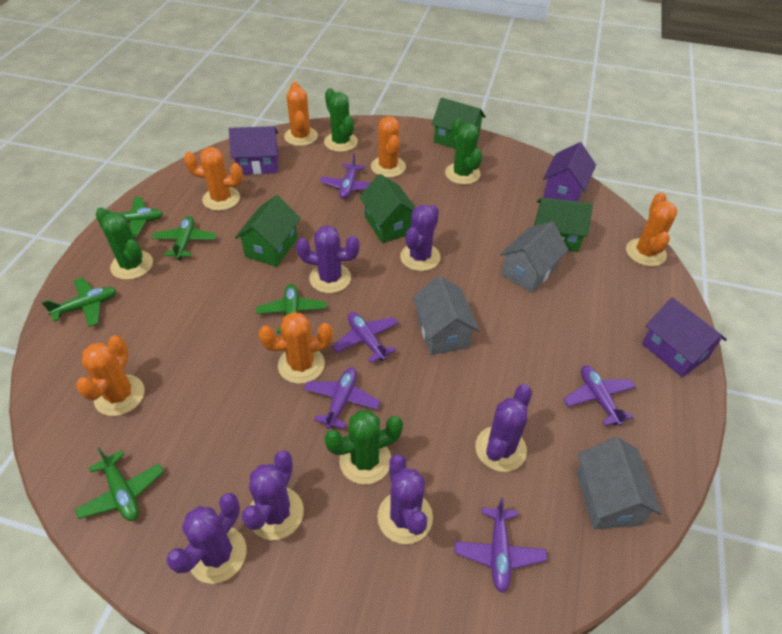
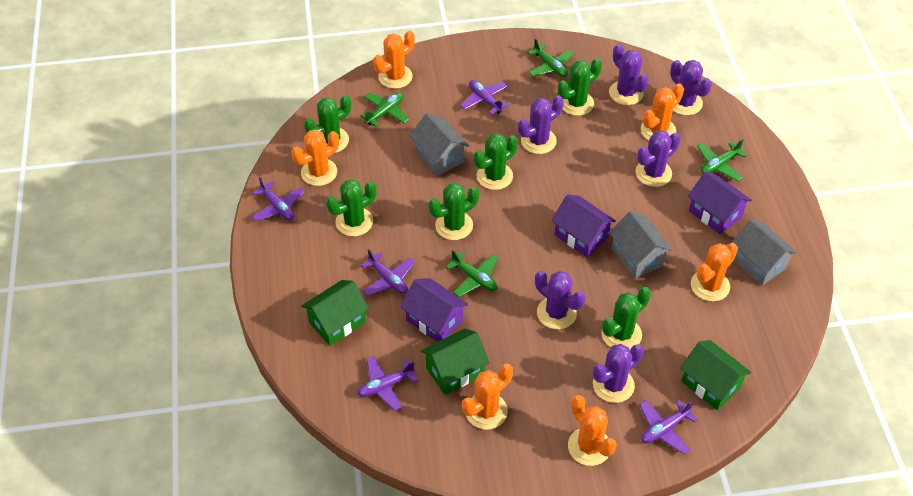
green cactus: [96,208,153,280] [324,88,358,152] [324,410,403,484] [445,118,482,185] = 4 -> [304,95,351,153] [326,179,377,236] [428,183,479,240] [474,133,518,190] [558,58,602,116] [601,287,651,350] = 6
green house: [235,195,301,267] [359,174,415,243] [432,98,486,149] [535,198,593,252] = 4 -> [301,280,369,346] [421,328,490,395] [680,340,751,410] = 3
green plane: [42,277,116,327] [75,447,164,521] [108,197,163,238] [152,216,217,260] [256,284,327,333] = 5 -> [360,93,409,127] [446,250,498,297] [527,38,574,77] [697,139,747,181] = 4

